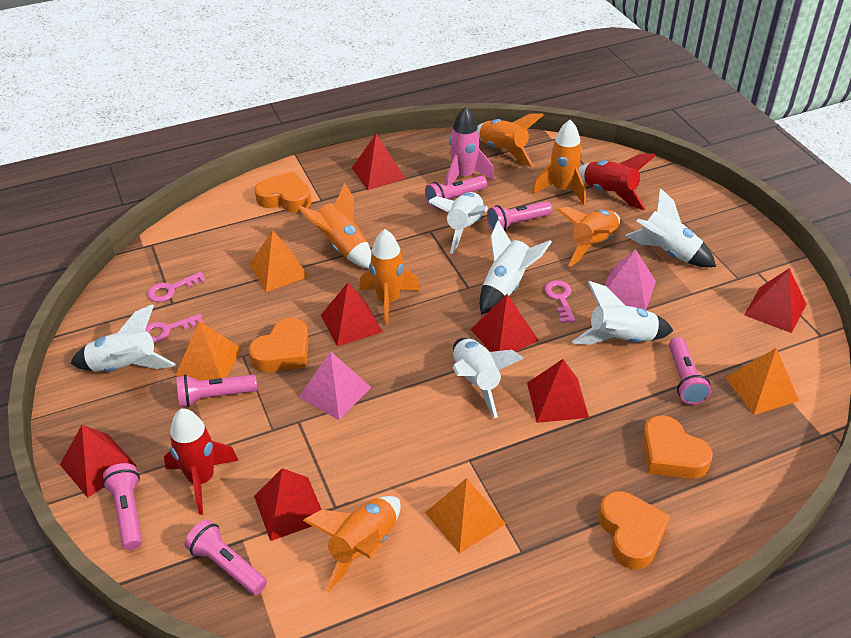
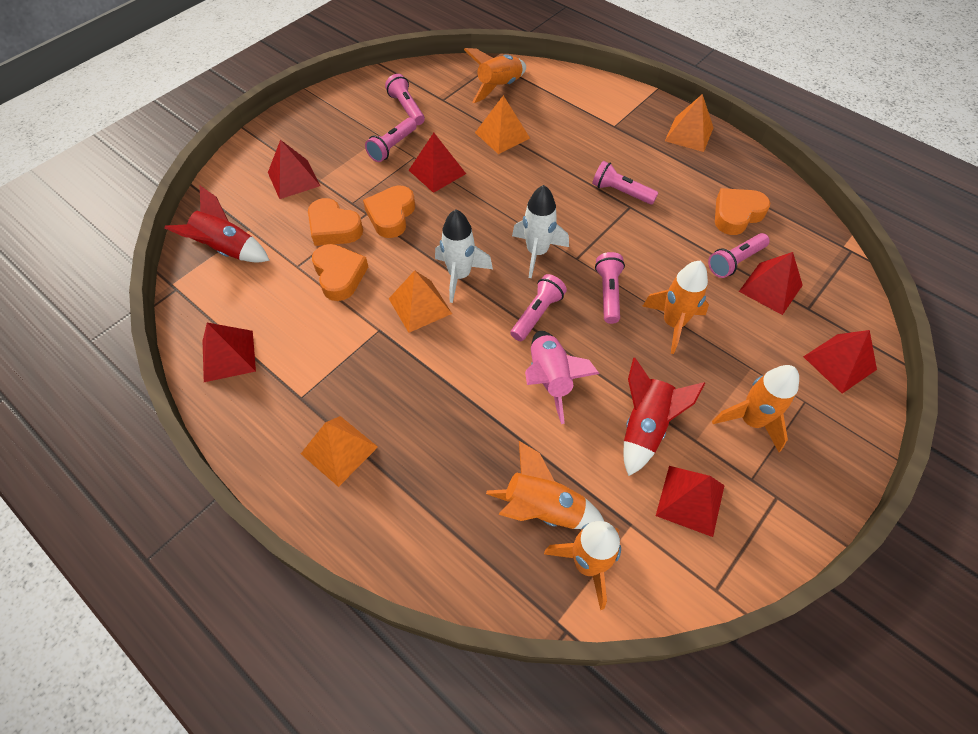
orange rocket: [297,183,371,269] [303,496,401,592] [359,229,420,326] [478,113,543,167] [532,120,586,205] [557,207,620,267] = 6 -> [464,48,526,103] [486,441,605,529] [544,521,621,610] [643,261,709,354] [712,365,799,452] = 5
pink key: [145,314,204,343] [147,271,206,302] [544,280,576,323] = 3 -> none = 0
pink pyramid: [299,351,371,420] [604,249,656,310] = 2 -> none = 0
red pyramid: [60,425,137,498] [254,468,322,541] [321,283,383,347] [352,134,405,190] [471,294,539,352] [527,359,589,423] [744,268,806,333] = 7 -> [203,323,256,382] [268,140,320,199] [409,133,466,193] [656,466,725,537] [739,252,803,315] [803,330,877,394] = 6
white rocket: [71,304,176,372] [428,192,488,254] [453,338,524,418] [479,221,552,315] [572,281,673,344] [625,188,716,267] = 6 -> [435,209,493,303] [512,185,569,278] = 2

